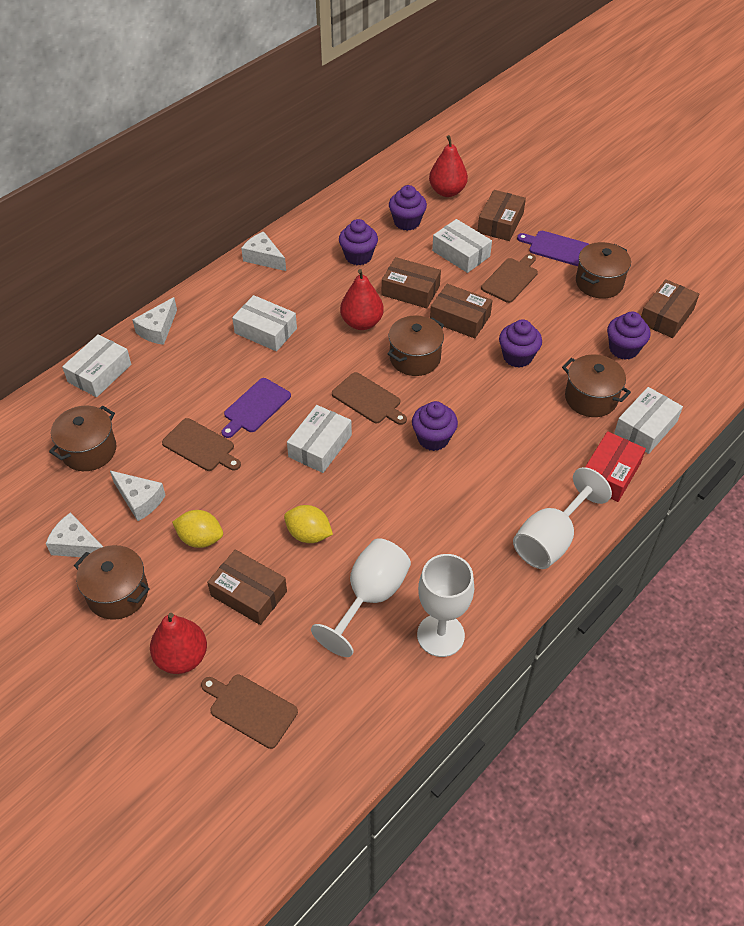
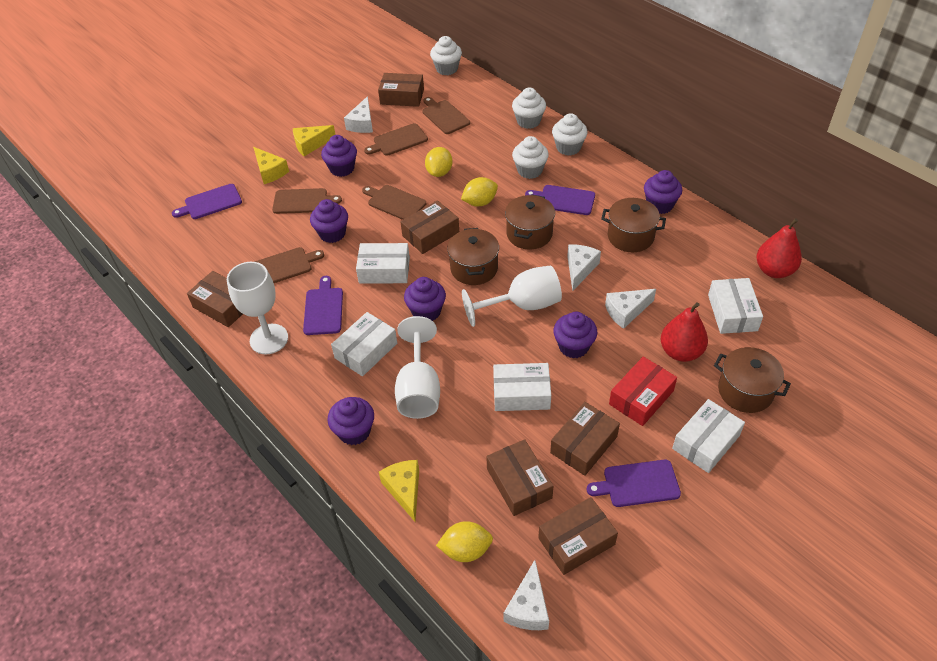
brown box: [207,549,287,625] [382,257,441,308] [430,284,492,339] [478,190,526,241] [641,279,699,338] = 5 -> [187,271,243,327] [378,73,424,107] [400,200,459,254] [486,439,553,516] [538,497,618,575] [550,402,620,476] = 6
brown cutting board: [162,418,241,471] [201,675,298,749] [332,372,407,425] [481,254,538,303] = 4 -> [254,247,324,283] [272,188,342,214] [362,185,426,220] [364,123,428,156] [422,97,470,134] = 5
brown pot: [49,405,117,471] [74,545,150,620] [387,315,444,376] [562,354,631,417] [576,242,631,299] = 5 -> [447,228,499,285] [505,194,555,249] [601,198,666,252] [714,347,791,413] = 4
purple cupcake: [339,219,378,265] [389,185,427,231] [412,401,458,451] [499,319,542,368] [607,312,650,360] = 5 -> [310,199,348,243] [321,135,357,177] [327,397,374,445] [404,277,446,321] [553,312,597,358] [644,170,682,214] = 6
purple cutting board: [221,378,291,438] [517,231,589,266] = 2 -> [172,184,242,219] [303,276,343,335] [525,185,595,215] [587,459,681,507] = 4
red pear: [150,613,207,674] [340,269,384,330] [429,135,468,197] = 3 -> [661,302,708,362] [757,218,802,278] = 2
white cupcake: none = 0 -> [430,36,462,75] [512,88,546,129] [512,136,549,179] [552,113,588,156] = 4
yellow cheese: none = 0 -> [253,147,289,184] [293,125,335,156] [379,460,419,522] = 3
yellow lemon: [172,510,223,548] [284,505,333,543] = 2 -> [425,147,452,177] [436,521,493,562] [461,177,498,206] = 3

